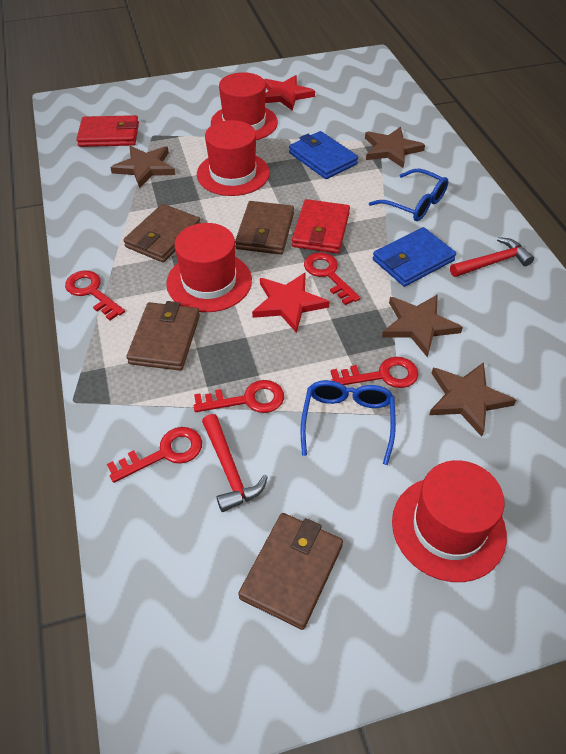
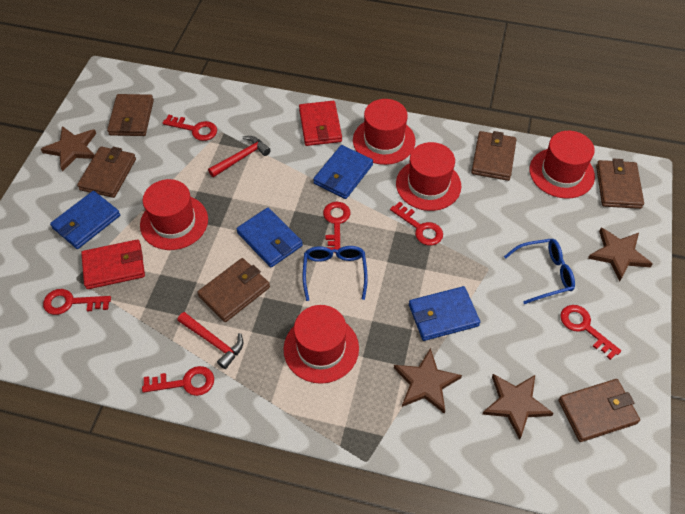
blue wallet: [289,131,358,179] [373,227,456,287] = 2 -> [50,191,120,249] [236,208,303,267] [313,145,373,199] [409,286,480,341] = 4
brown wallet: [123,204,200,262] [127,301,200,371] [235,201,294,255] [238,513,343,630] = 4 -> [77,146,136,198] [107,94,154,136] [197,258,270,322] [471,131,517,181] [558,379,640,442] [596,158,644,209] = 6
red hat: [166,223,252,312] [197,120,270,196] [211,72,278,140] [392,460,507,582] = 4 -> [140,179,208,250] [284,305,359,384] [353,99,415,165] [396,142,461,211] [529,131,595,199] = 5
red key: [65,270,125,320] [107,427,202,483] [194,380,284,413] [304,252,360,305] [331,357,419,388] = 5 -> [43,289,111,315] [142,366,214,396] [163,115,217,141] [323,202,350,253] [390,201,443,246] [560,305,621,360] = 6
red star: [252,272,330,333] [264,75,315,111] = 2 -> none = 0

